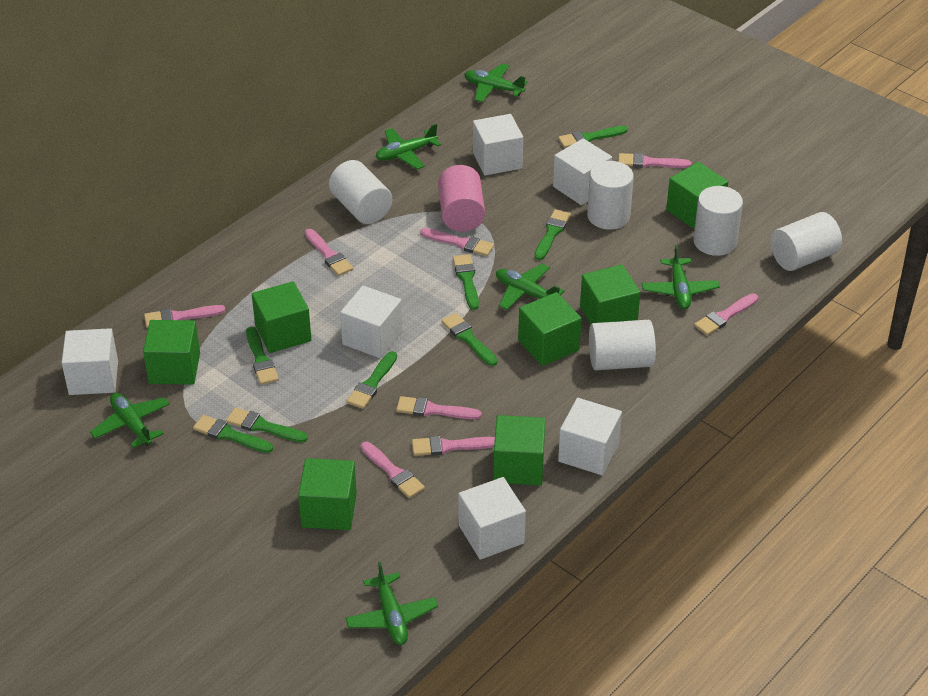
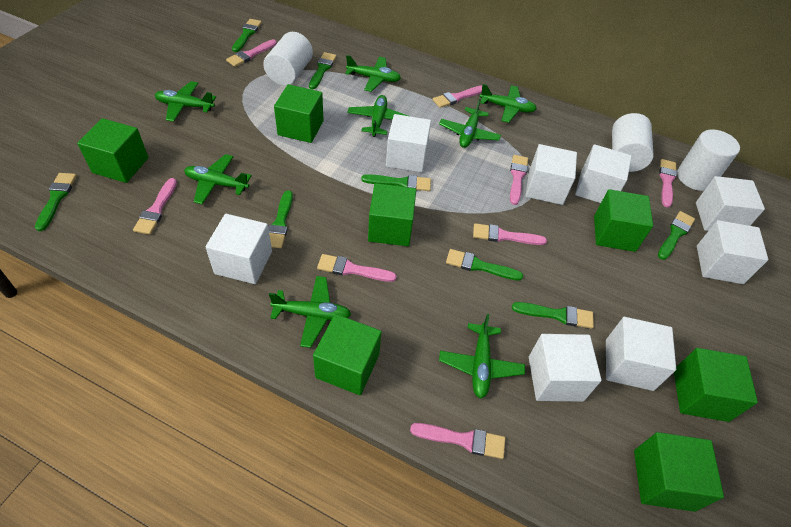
green plane: [90,393,170,448] [345,562,438,645] [376,124,441,169] [464,63,528,102] [496,264,565,310] [642,245,720,309] = 6 -> [155,81,216,122] [184,154,252,204] [269,276,351,348] [345,55,401,92] [347,95,408,137] [439,98,501,148] [439,314,525,399] [480,84,537,123] = 8
pink cylinder: [438,165,485,232] = 1 -> none = 0
white cube: [61,328,118,395] [340,285,403,358] [458,477,526,560] [473,114,523,175] [553,138,612,205] [558,398,622,475] = 6 -> [206,214,272,284] [386,114,431,173] [525,144,577,205] [529,334,602,402] [575,144,632,203] [606,317,676,391] [696,176,765,231] [697,220,768,284] = 8
white cylinder: [329,160,392,224] [587,161,634,230] [589,320,656,370] [693,186,743,256] [771,212,842,271] = 5 -> [263,32,313,86] [612,113,654,172] [677,129,740,191] = 3

